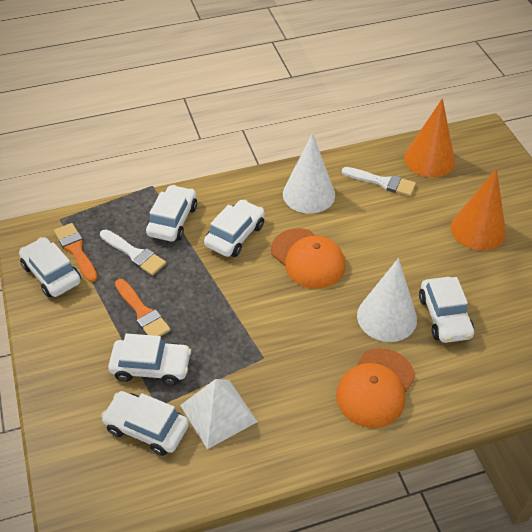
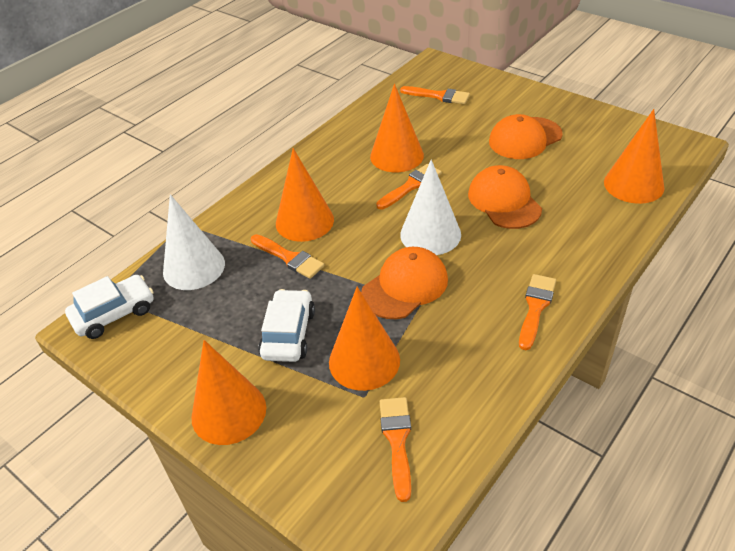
orange brush: [54,223,97,282] [115,279,171,336] = 2 -> [251,234,325,279] [376,164,442,209] [380,397,411,502] [400,86,470,104] [519,274,556,350] = 5
orange cap: [271,228,346,289] [336,348,415,428] = 2 -> [361,247,448,319] [468,165,542,229] [489,114,563,159] = 3
orange cone: [404,98,455,177] [451,169,506,251] = 2 -> [191,340,266,445] [276,148,334,242] [329,287,400,391] [370,84,424,172] [604,109,664,204] = 5
white brush: [100,229,166,275] [342,167,416,196] = 2 -> none = 0
white car: [19,237,81,298] [101,391,189,456] [108,333,191,385] [146,185,197,241] [204,199,265,257] [419,277,474,343] = 6 -> [65,275,154,339] [258,289,315,362] = 2
white pyramid: [180,379,258,449] = 1 -> none = 0

